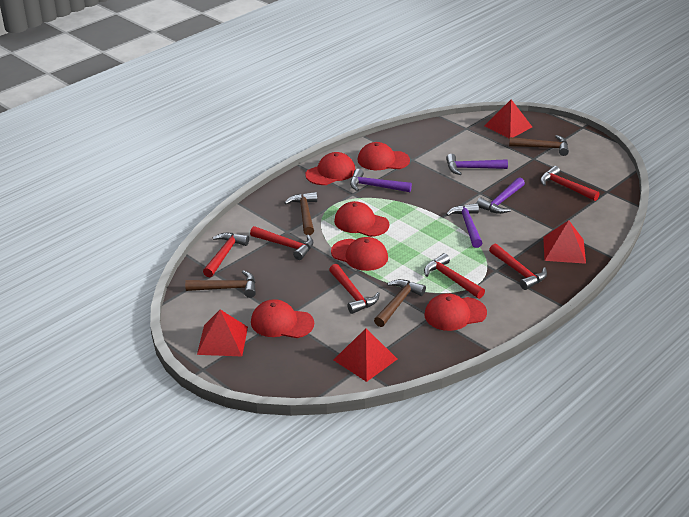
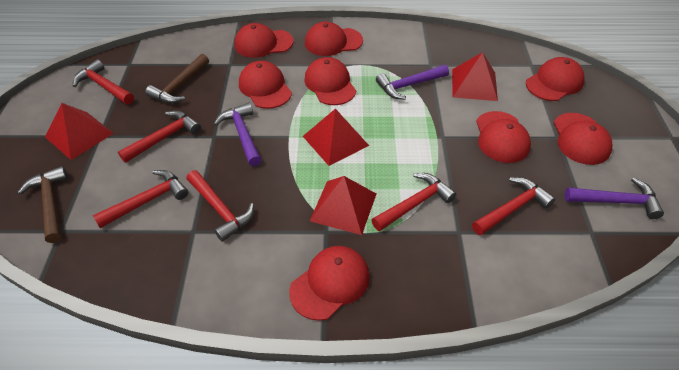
brown hammer: [185,270,256,298] [284,192,317,235] [374,279,426,327] [509,135,569,156] = 4 -> [18,166,68,243] [145,54,209,103] = 2
purple hammer: [350,169,412,192] [446,154,508,175] [446,203,482,248] [477,177,525,214] = 4 -> [214,103,262,166] [376,65,449,100] [565,178,664,219] = 3
red cap: [251,299,314,338] [305,152,355,185] [331,237,388,271] [334,201,389,237] [357,142,410,170] [424,293,487,331] = 6 -> [235,23,294,58] [239,61,292,109] [289,246,370,321] [304,57,356,105] [305,22,363,56] [476,111,531,163] [526,57,585,101] [554,113,612,165] = 8

